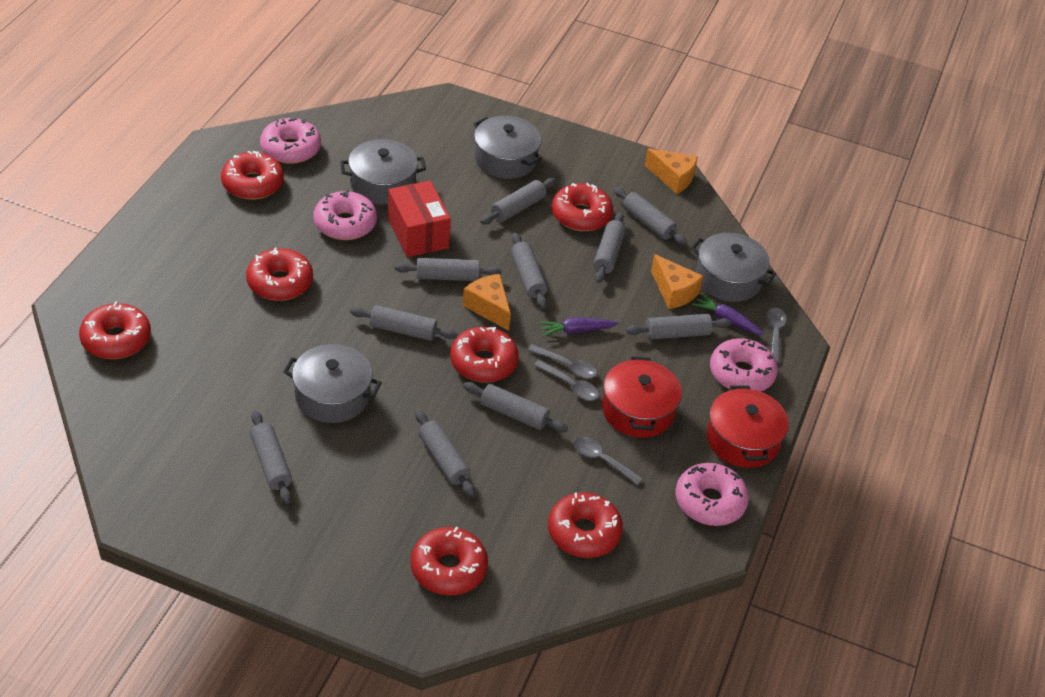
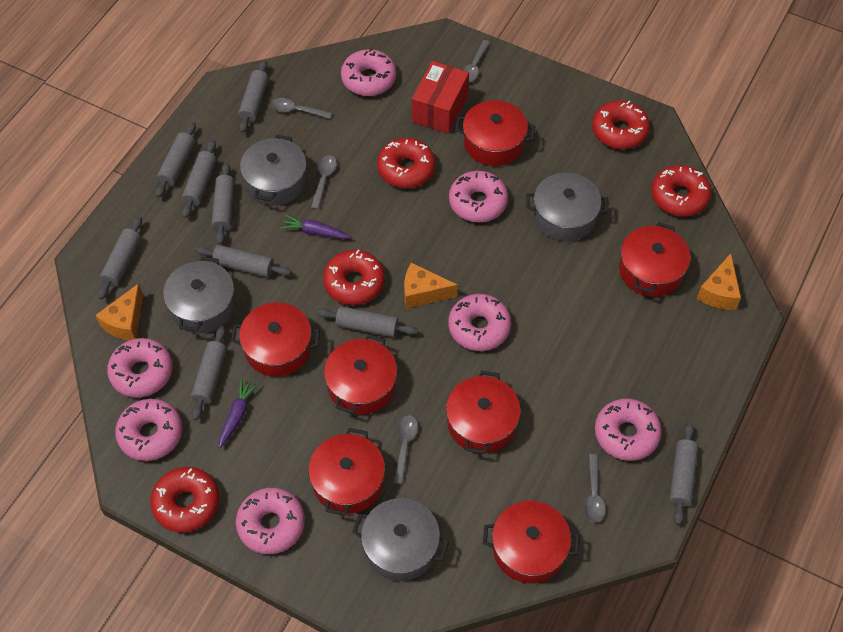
grey rolling pin: [250,411,292,504] [350,305,457,341] [395,258,501,281] [415,410,475,497] [463,382,568,432] [481,178,556,225] [511,233,547,308] [594,212,626,283] [613,187,687,245] [626,314,732,340] = 10 -> [98,217,142,300] [155,122,196,198] [182,140,216,218] [191,326,227,420] [195,245,291,277] [212,163,235,245] [238,60,269,133] [316,306,418,337] [669,423,698,525] = 9
grey spoon: [528,344,597,378] [534,360,599,400] [574,437,643,485] [766,308,787,363] = 4 -> [271,98,332,119] [311,155,337,209] [394,415,418,484] [462,40,490,82] [584,454,606,523] = 5
pink donut: [260,118,321,164] [313,190,377,240] [675,463,749,526] [710,338,778,392] = 4 -> [107,338,173,398] [115,399,182,461] [236,488,305,554] [341,48,396,96] [448,294,511,351] [449,171,508,222] [595,398,662,461] = 7
red donut: [79,301,151,359] [221,151,284,200] [246,248,313,301] [411,527,488,595] [450,327,519,383] [548,492,623,558] [552,183,613,231] = 7 -> [150,467,219,533] [323,250,385,305] [377,138,435,188] [592,100,650,149] [651,165,711,216] = 5
red pot: [602,356,682,438] [707,385,789,468] = 2 -> [231,302,320,377] [308,428,385,516] [324,334,397,415] [446,370,521,454] [455,100,535,166] [483,501,580,583] [619,222,690,297] = 7

